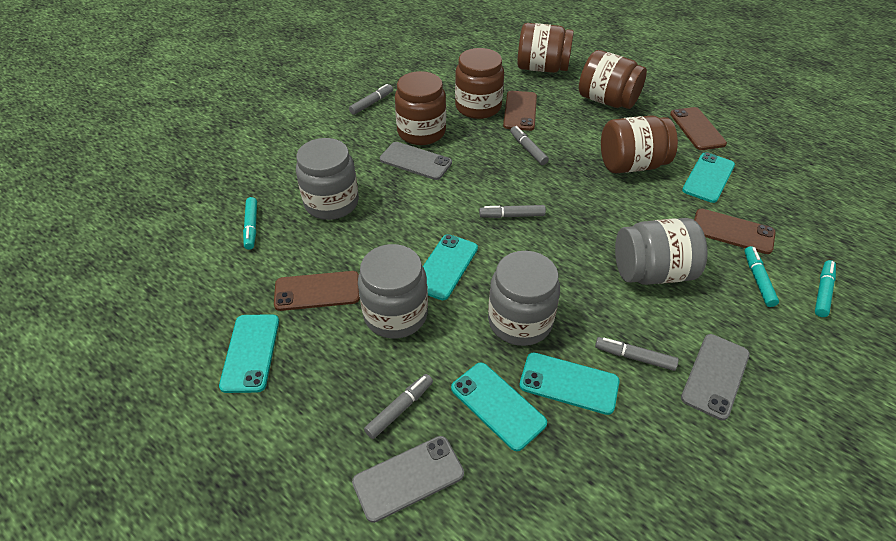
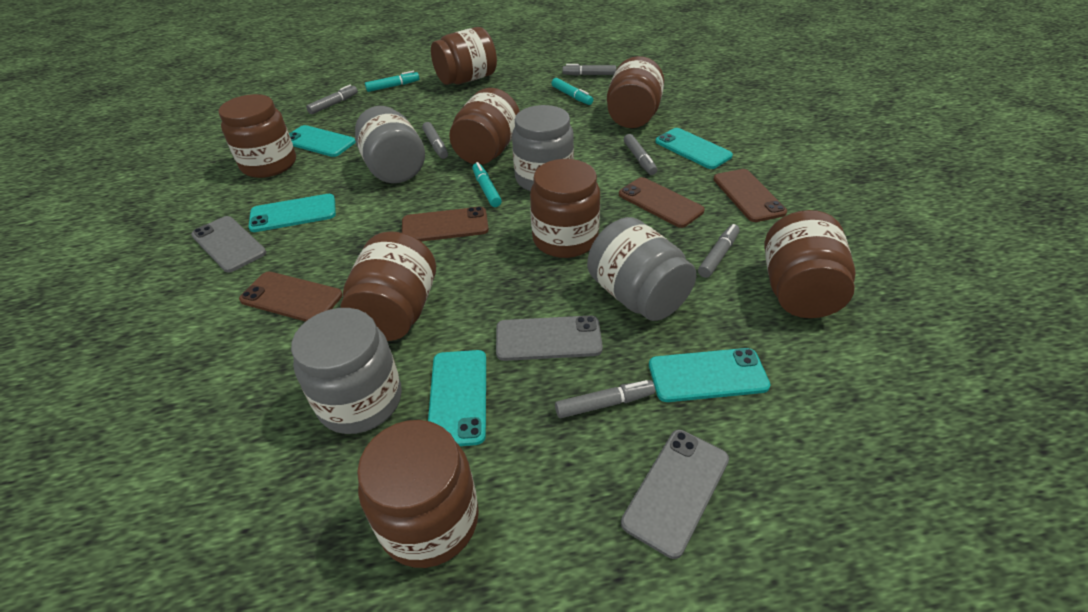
brown jar: [395,71,446,145] [455,48,504,119] [517,23,574,73] [579,50,647,109] [601,115,678,173] = 5 -> [219,94,296,178] [341,231,436,341] [357,420,479,568] [431,27,497,85] [449,88,520,165] [530,159,600,258] [607,56,664,128] [764,210,856,318] = 8
grey marker: [349,84,393,115] [364,374,433,439] [479,205,546,218] [510,126,549,165] [595,337,679,371] = 5 -> [306,84,358,114] [422,122,448,159] [555,380,655,418] [562,64,616,76] [624,134,657,175] [698,224,740,278] = 6

